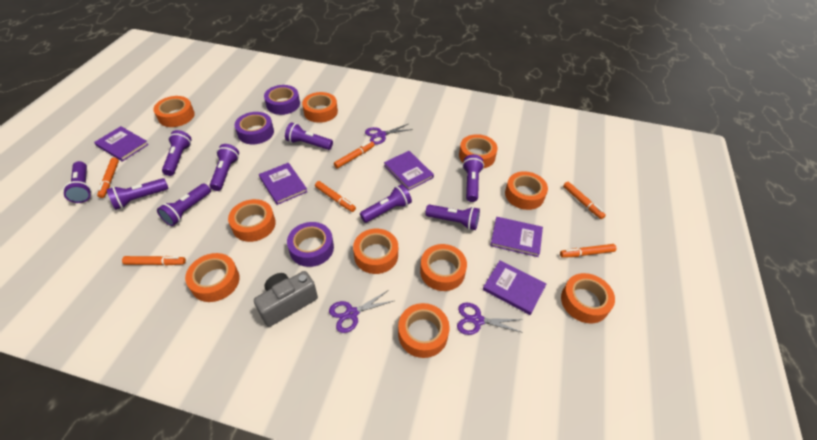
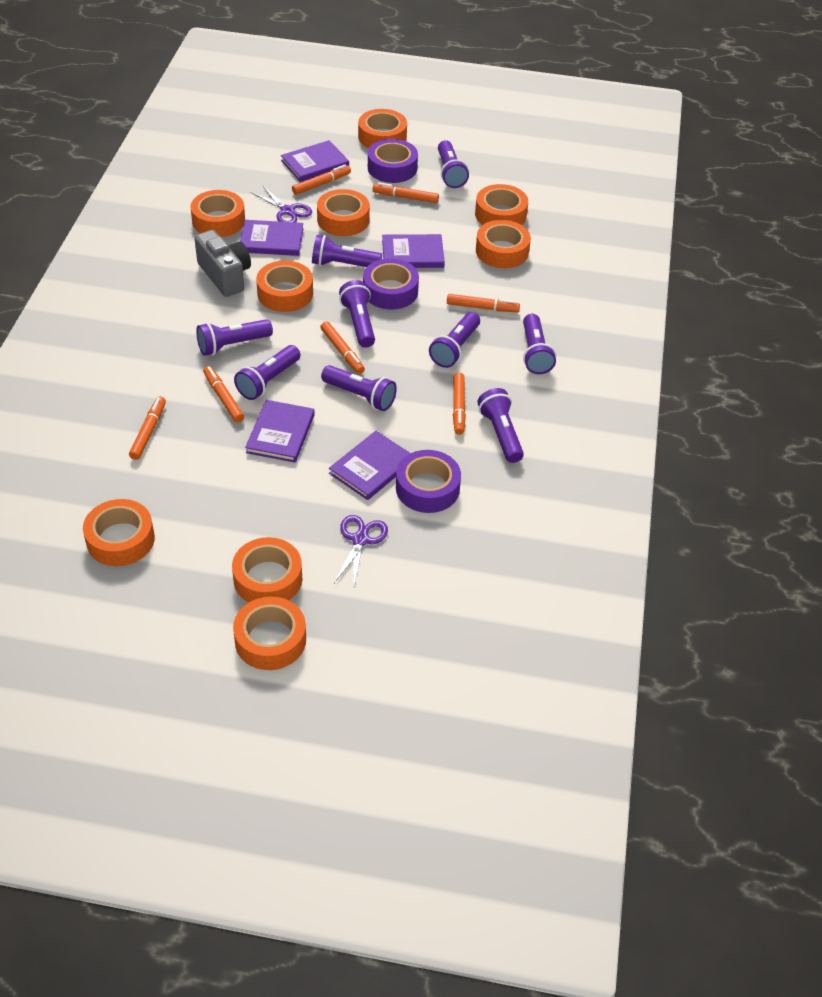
orange marker: [97,158,119,198] [122,256,186,266] [315,181,356,212] [334,141,375,168] [560,244,616,258] [563,182,606,219] = 6 -> [129,396,166,460] [203,366,244,422] [292,165,351,195] [320,321,365,374] [372,182,439,203] [447,294,520,312] [453,373,466,435] = 7
orange tape: [153,96,195,127] [185,253,240,302] [228,199,276,242] [302,92,338,123] [353,229,398,274] [398,303,450,358] [420,244,467,291] [459,134,498,169] [505,171,548,210] [561,273,615,324] = 10 -> [83,499,155,566] [190,190,245,237] [232,537,302,603] [233,597,306,670] [256,260,313,312] [317,189,370,236] [358,109,407,148] [475,184,528,225] [476,220,531,268] = 9
purple scissors: [329,291,393,333] [365,124,413,145] [457,302,523,335] = 3 -> [251,185,312,222] [334,515,388,586] = 2

